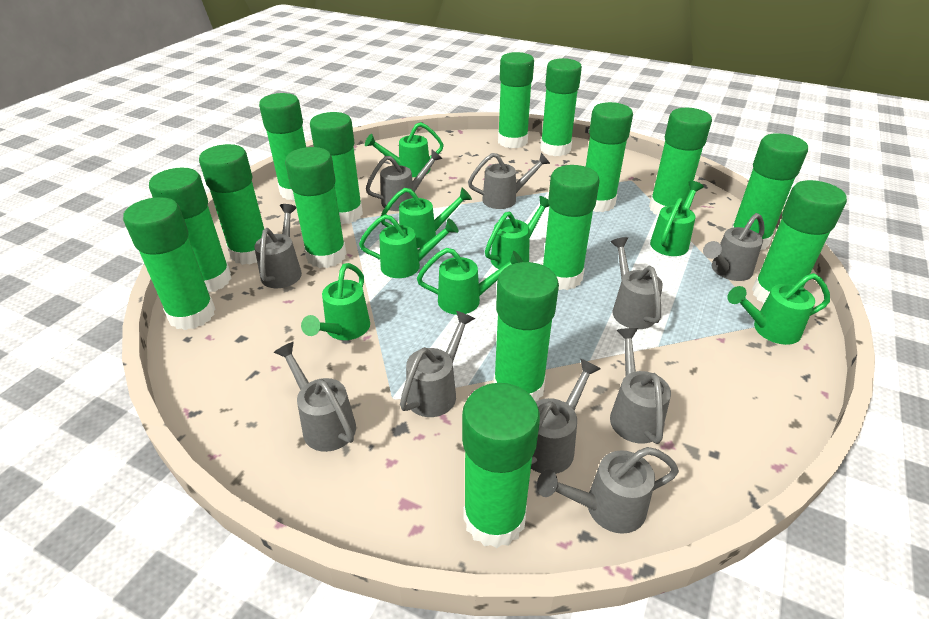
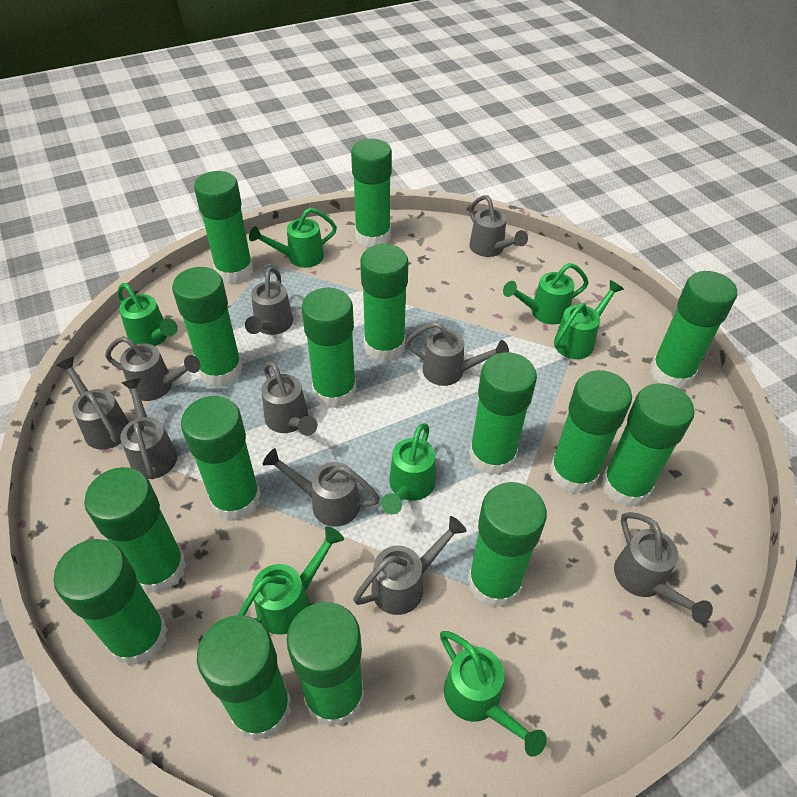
green watering can: [301,263,370,340] [359,215,459,278] [365,122,444,177] [381,188,472,248] [417,248,523,315] [485,196,549,269] [650,181,704,256] [727,273,830,345] = 8 -> [117,283,178,346] [238,526,344,635] [249,208,337,268] [381,423,436,514] [440,631,547,757] [503,263,589,324] [554,280,624,359] = 7

